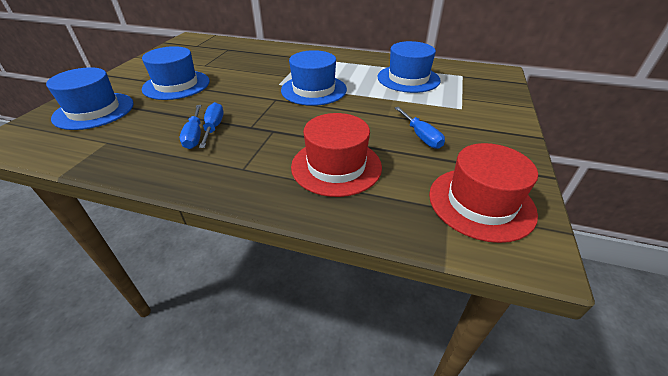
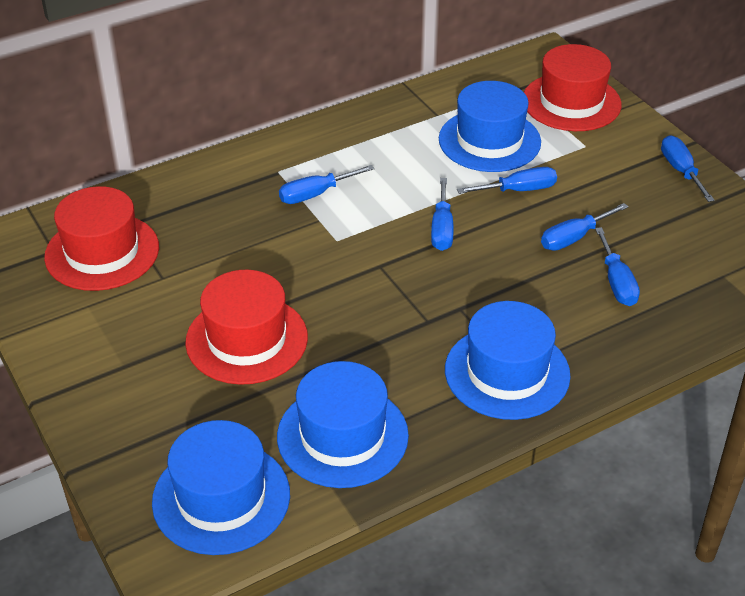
blue screwdriver: [180,105,201,149] [199,102,224,148] [395,107,445,149] = 3 -> [279,165,374,204] [431,178,454,251] [457,167,557,194] [541,203,629,251] [595,227,640,306] [661,135,715,202] = 6
red hat: [291,113,382,197] [429,143,538,243] = 2 -> [44,186,159,291] [185,270,308,385] [524,44,622,131] = 3

